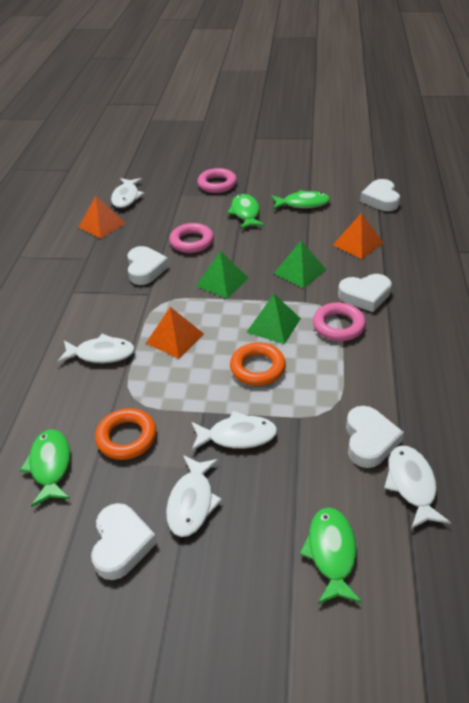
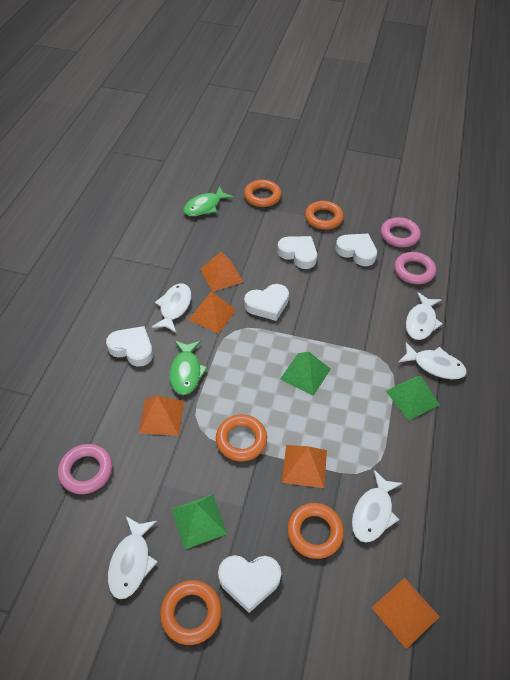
green fish: [20,430,70,507] [227,194,265,229] [271,190,330,210] [299,508,362,604] = 4 -> [169,341,208,395] [183,186,233,216] = 2
orange pyramid: [79,196,126,239] [146,307,204,359] [333,213,383,259] = 3 -> [139,396,184,436] [189,291,236,334] [200,252,243,292] [282,445,327,488] [371,578,440,649] = 5
orange ring: [95,408,156,460] [230,342,286,386] = 2 -> [160,580,222,645] [216,414,267,462] [244,180,281,207] [287,503,344,559] [305,201,344,230] = 5

